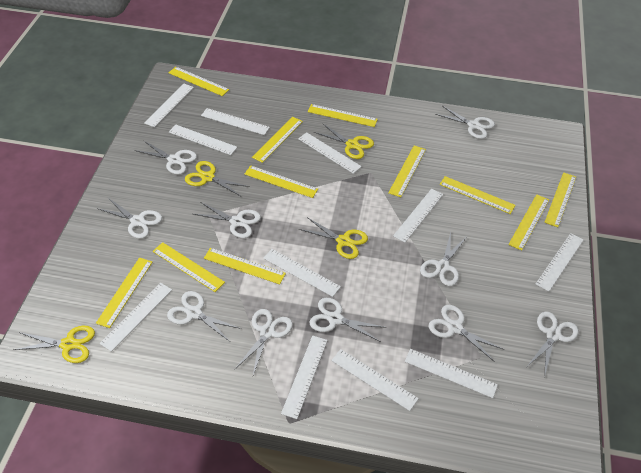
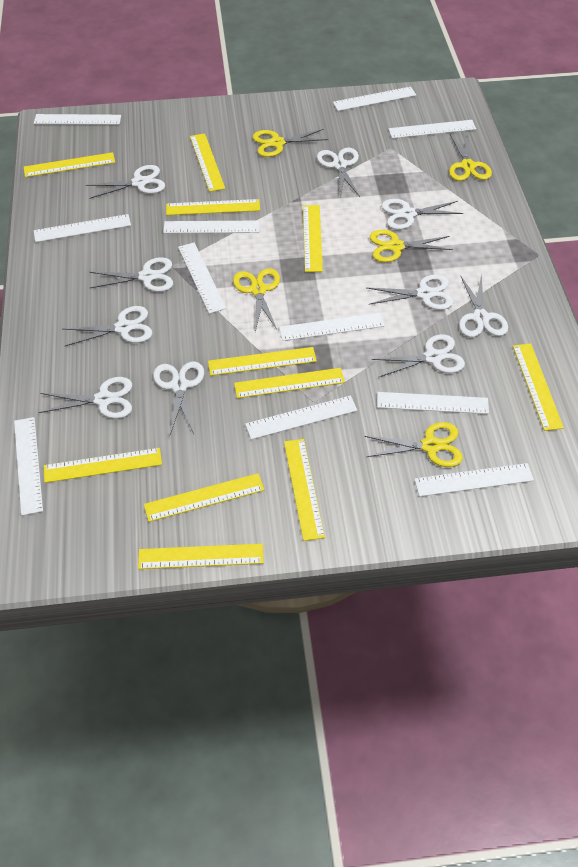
yellow scissors: [13,326,95,363] [185,161,250,196] [299,217,368,259] [314,123,374,159] = 4 -> [233,268,280,332] [253,129,328,157] [364,422,463,467] [370,230,453,262] [449,134,492,181] = 5

